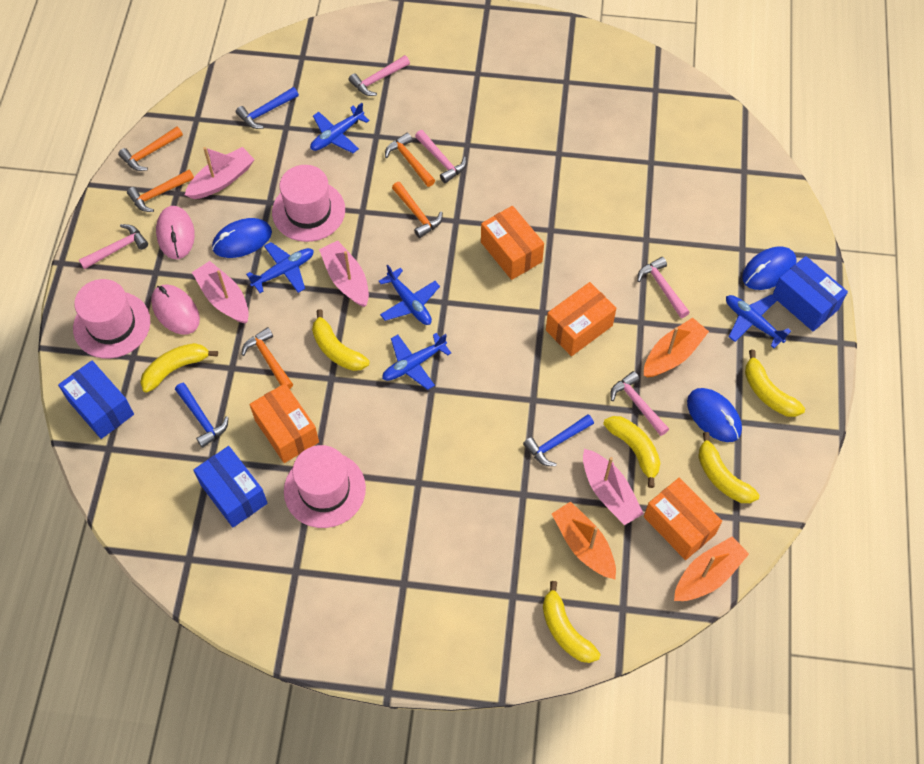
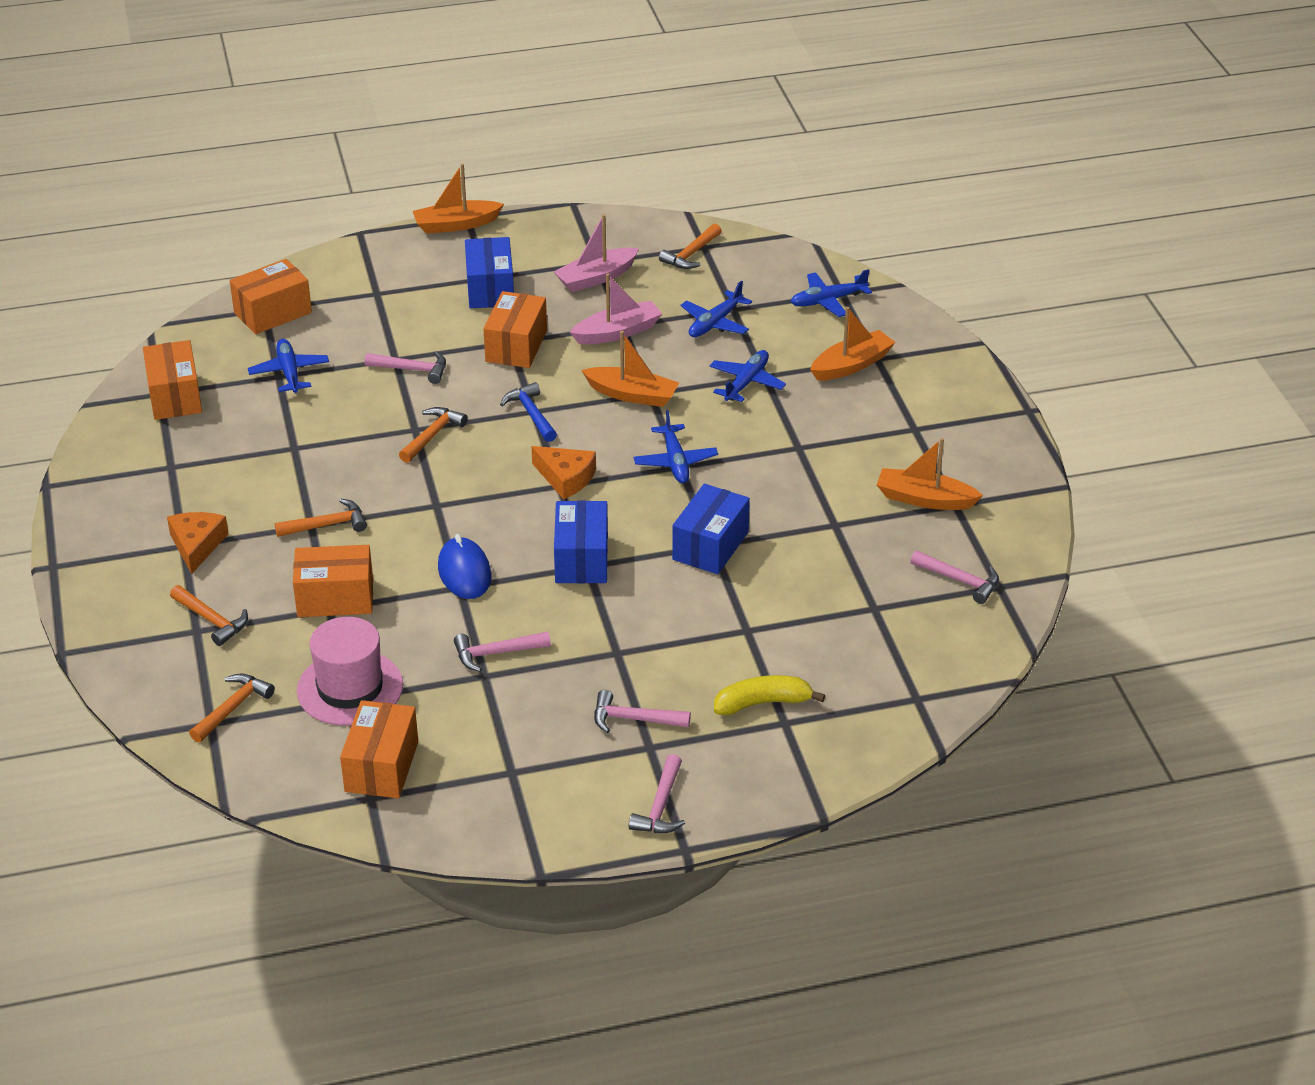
blue hammer: [175,383,229,448] [236,87,299,129] [523,414,594,466] = 3 -> [500,382,557,442] = 1
blue mouse: [212,218,272,258] [687,388,742,442] [742,246,797,290] = 3 -> [438,534,491,599] = 1
orange boat: [552,501,616,579] [644,318,709,378] [674,536,749,601] = 3 -> [413,164,504,234] [581,331,679,407] [810,307,895,381] [877,438,983,510] = 4
orange box: [250,383,319,463] [481,206,544,280] [546,282,616,356] [644,478,722,560] = 4 -> [143,340,202,420] [230,259,312,334] [293,545,373,617] [340,700,418,798] [483,291,547,368] = 5
orange cheese: none = 0 -> [167,512,229,574] [531,446,596,499] = 2
pink boat: [185,147,255,199] [192,261,249,323] [319,241,369,307] [583,449,644,525] = 4 -> [554,214,639,292] [570,274,662,345] = 2
pink hat: [73,279,150,359] [272,165,345,242] [284,445,366,528] = 3 -> [297,617,403,726] = 1
pink mouse: [151,284,200,335] [156,206,195,259] = 2 -> none = 0
yellow banana: [140,343,218,393] [312,309,369,371] [543,581,601,663] [603,416,660,488] [698,432,760,503] [745,350,805,417] = 6 -> [714,675,825,715] = 1

